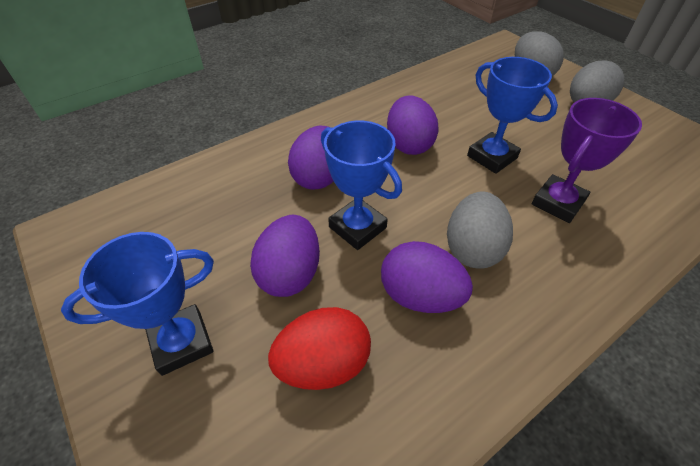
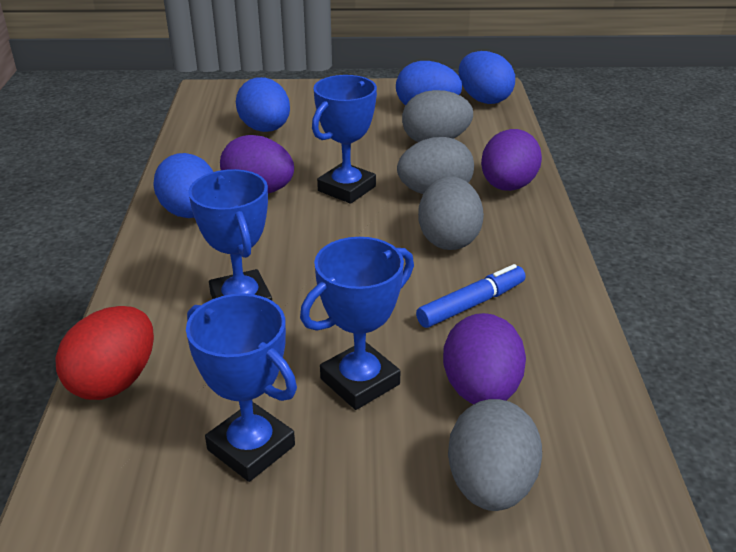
blue egg: none = 0 -> [153,153,213,218] [236,77,290,132] [396,61,462,106] [459,51,515,104] = 4
blue marker: none = 0 -> [416,264,526,328] = 1
blue trophy: [61,232,214,376] [321,121,402,250] [467,57,558,174] = 3 -> [186,294,297,482] [188,169,272,300] [300,237,414,410] [312,75,377,204] = 4
grey egg: [447,191,513,269] [515,31,564,76] [570,60,624,102] = 3 -> [397,137,474,194] [402,90,473,142] [418,176,484,250] [448,399,542,511] = 4
purple egg: [250,215,320,297] [288,125,333,190] [381,241,473,313] [387,95,439,155] = 4 -> [220,135,294,194] [443,313,526,404] [481,129,542,191] = 3
purple trophy: [532,98,642,223] = 1 -> none = 0

